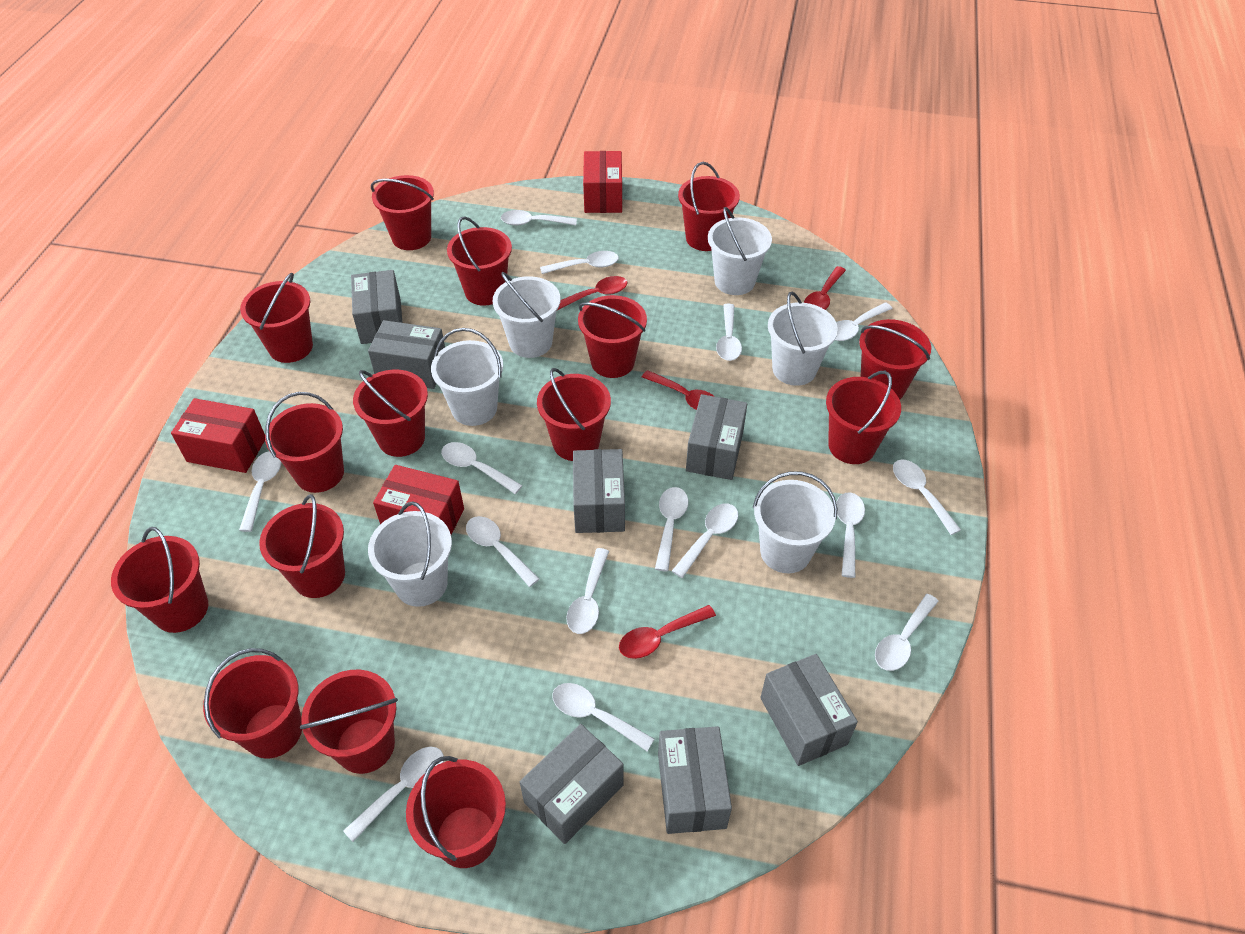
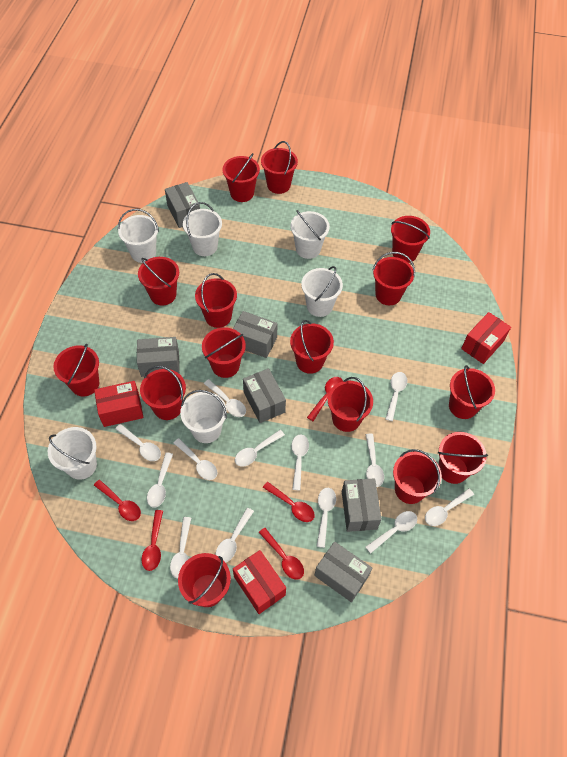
grey box: [351,270,403,344] [368,320,445,389] [520,724,623,844] [573,449,625,533] [658,726,732,834] [686,394,747,480] [760,654,858,766] = 7 -> [137,337,180,377] [165,182,200,228] [233,311,278,358] [243,368,286,423] [314,541,373,602] [342,478,382,532] = 6
red spoon: [557,276,628,310] [619,605,716,659] [642,370,715,410] [804,266,846,310] = 4 -> [94,480,141,521] [142,510,163,571] [259,528,304,580] [263,482,315,522] [307,377,343,421] = 5
white spoon: [239,451,282,532] [343,747,444,842] [441,442,522,494] [466,516,539,587] [501,210,577,225] [540,251,619,274] [552,683,654,751] [566,548,609,634] [655,487,688,572] [672,503,738,578] [716,304,742,361] [835,302,893,341] [836,492,865,578] [875,594,939,671] [893,460,961,535] = 15 -> [115,424,161,461] [147,452,173,508] [170,517,191,579] [173,438,217,480] [204,379,246,417] [216,508,254,563] [235,430,285,467] [292,435,309,491] [316,488,336,548] [365,434,384,487] [366,511,417,554] [386,372,407,421] [425,489,474,526] = 13

